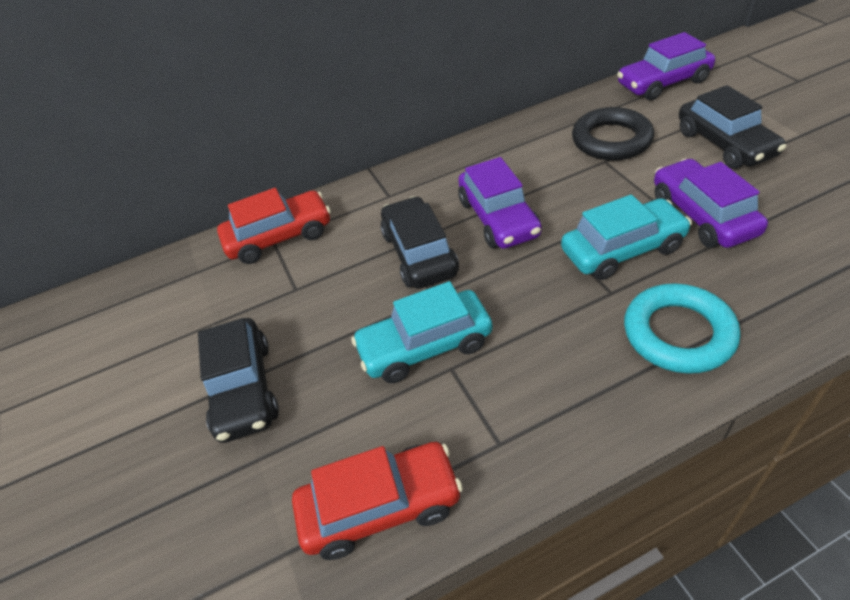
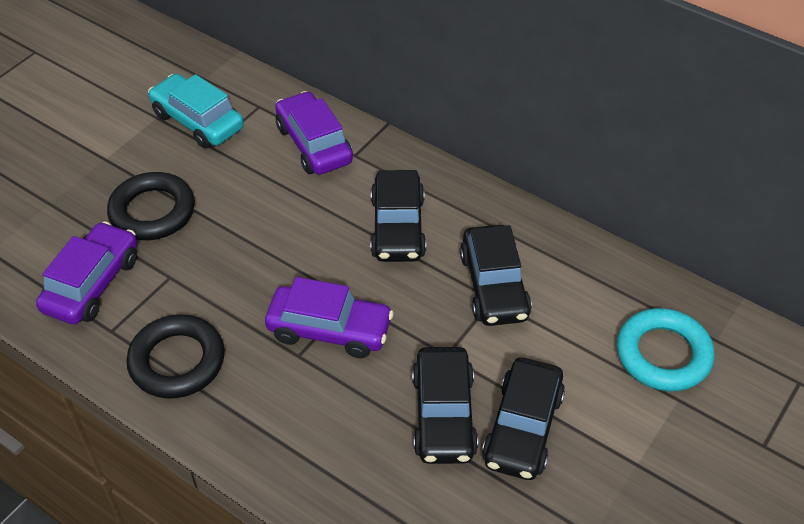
black car: [198,318,279,443] [380,196,459,289] [679,85,786,169] = 3 -> [370,170,426,262] [412,347,478,464] [460,225,532,326] [482,357,565,480] = 4
black ring: [572,107,654,161] = 1 -> [107,172,195,240] [126,314,225,399] = 2
red car: [217,188,331,264] [292,442,463,560] = 2 -> none = 0
turquoise car: [351,281,493,383] [561,194,692,280] = 2 -> [148,74,244,148] = 1

